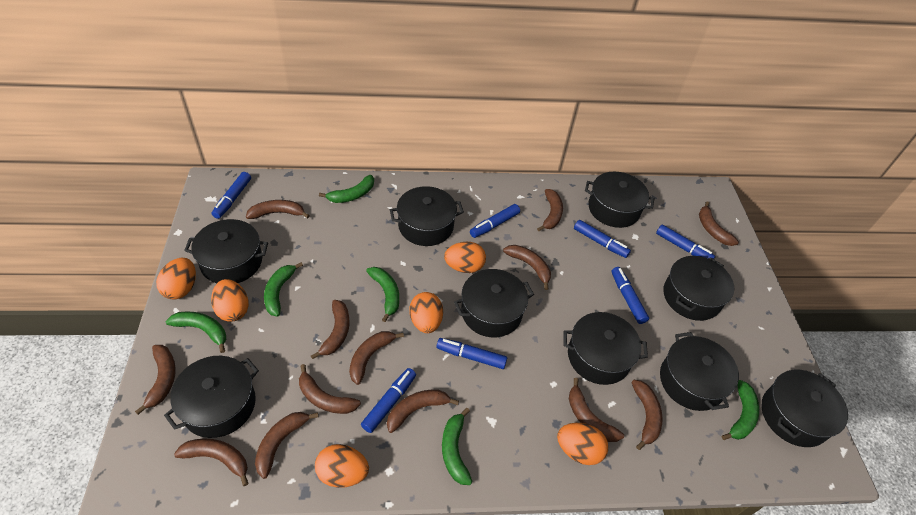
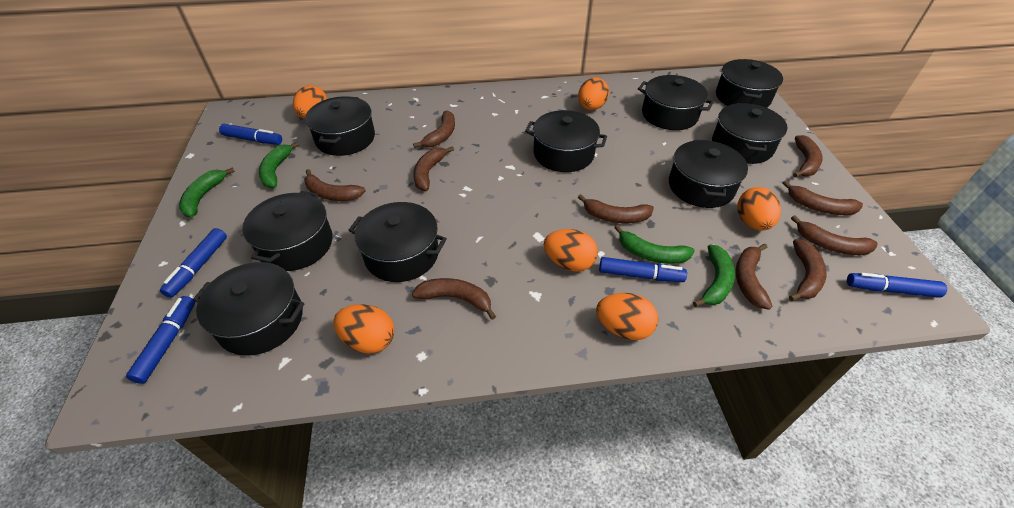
blue marker: [212,172,251,219] [361,368,416,433] [436,338,507,369] [470,204,520,238] [574,220,631,258] [612,267,649,324] [656,225,715,259] = 7 -> [126,296,195,384] [160,228,227,298] [219,124,282,145] [599,257,687,282] [847,273,947,298] = 5
brown banana: [135,345,176,415] [174,439,249,486] [246,200,310,219] [255,412,318,479] [299,364,361,414] [311,300,349,359] [349,331,404,385] [387,390,459,433] [503,245,551,290] [537,189,563,231] [569,378,624,442] [631,380,663,450] [699,201,739,246] = 13 -> [304,169,366,201] [412,278,496,320] [413,111,455,148] [413,146,454,191] [578,194,654,223] [736,244,772,310] [782,180,863,215] [789,239,827,301] [791,215,878,255] [793,135,823,177] = 10
green banana: [166,312,226,353] [264,262,303,317] [319,175,374,203] [366,267,399,322] [442,408,472,485] [722,380,759,440] = 6 -> [179,167,235,217] [259,142,299,188] [614,225,695,264] [693,244,735,307] = 4

